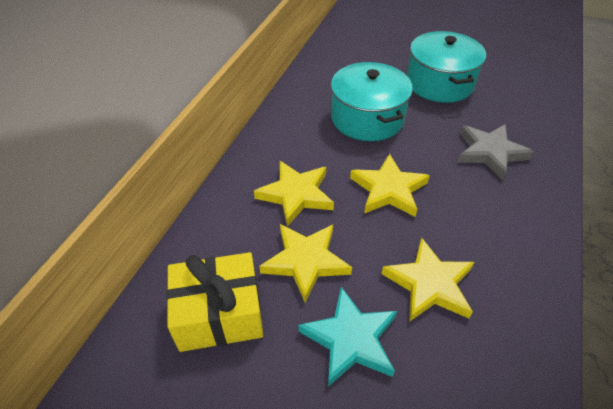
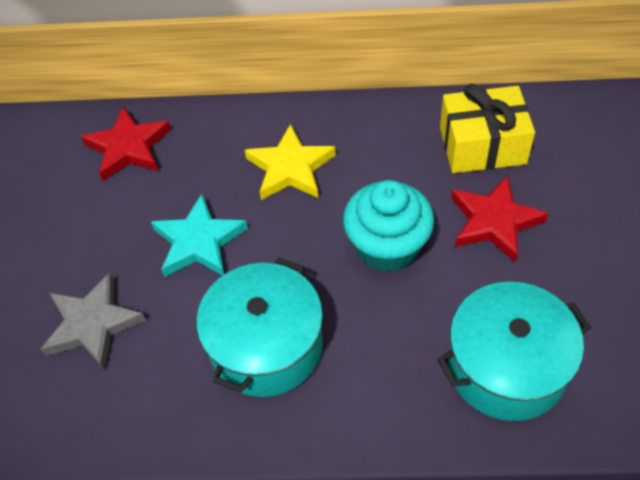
red star: none = 0 -> [81,106,171,181] [451,175,549,262] = 2
turquoise cupcake: none = 0 -> [343,180,434,272] = 1
yellow star: [254,161,334,227] [259,224,352,303] [350,154,430,217] [382,238,474,322] = 4 -> [245,124,336,200] = 1

